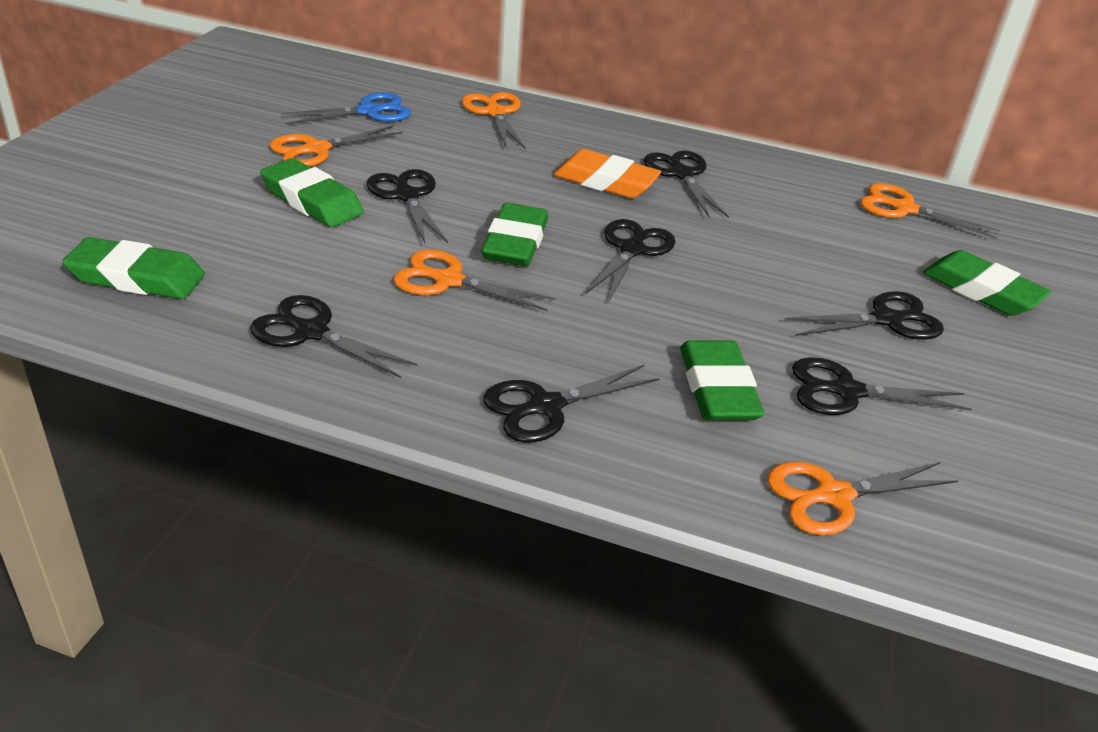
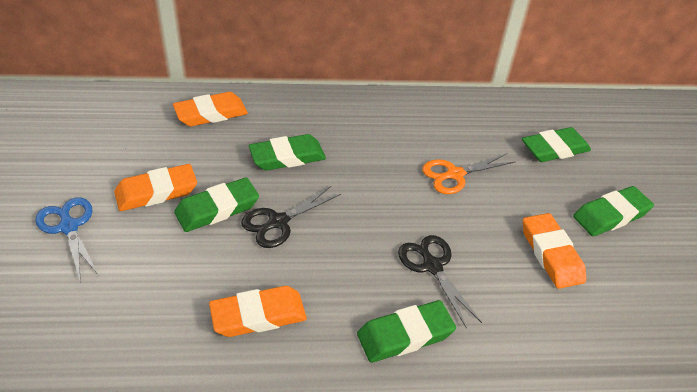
black scissors: [250,295,417,378] [366,169,448,243] [483,365,660,442] [585,219,675,303] [644,151,729,218] [784,291,944,340] [792,357,972,415] = 7 -> [241,186,341,248] [398,235,482,328] = 2
orange eraser: [553,149,661,198] = 1 -> [114,164,197,211] [173,92,248,127] [209,286,307,337] [523,213,586,289] = 4
orange scissors: [270,126,403,167] [394,249,555,311] [462,92,526,149] [767,462,959,535] [860,183,1000,239] = 5 -> [422,153,515,194] = 1

